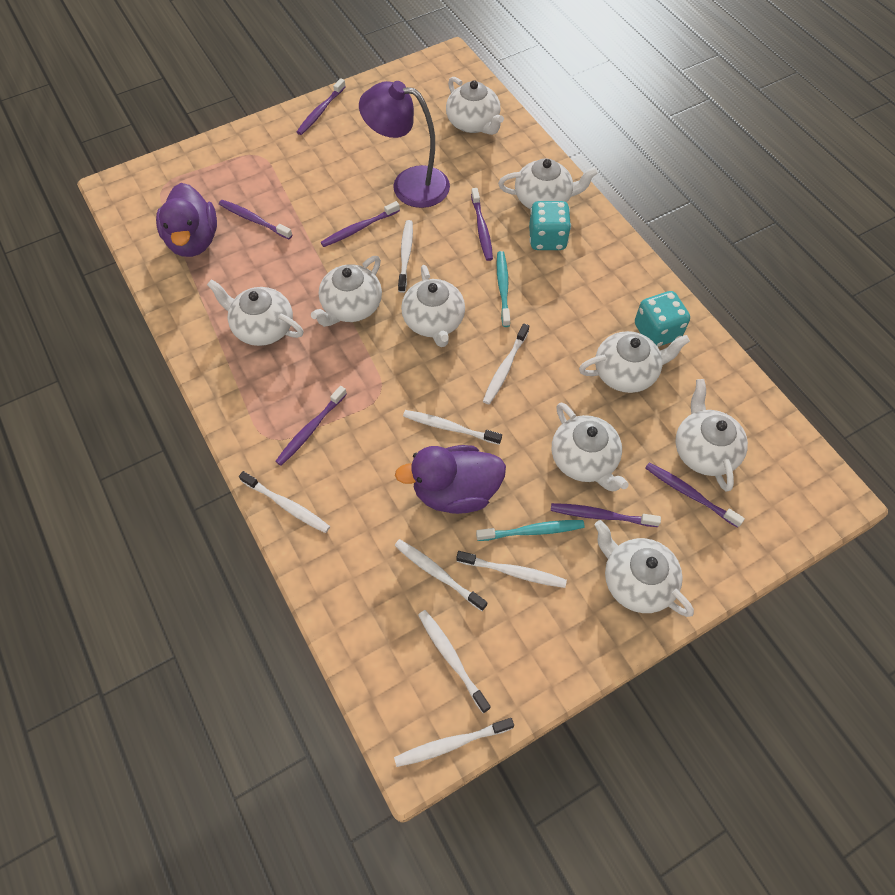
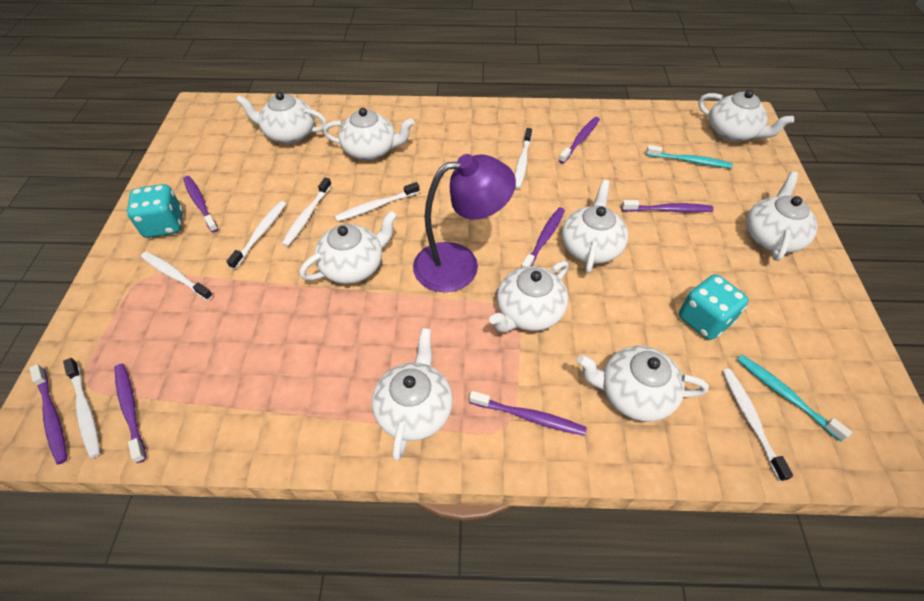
purple duck: [156,183,217,257] [395,445,506,514] = 2 -> none = 0
white toothbrush: [239,471,330,533] [394,539,487,611] [394,718,514,767] [398,220,413,293] [403,410,502,445] [418,610,491,713] [456,551,567,588] [483,324,529,404] = 8 -> [63,358,100,458] [141,252,213,300] [226,201,286,269] [282,178,332,247] [334,182,420,222] [515,128,532,189] [722,369,793,482] = 7

